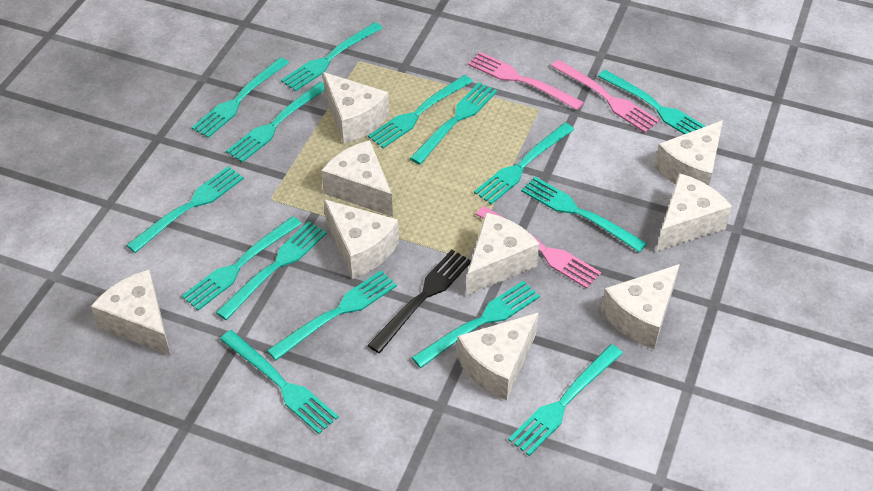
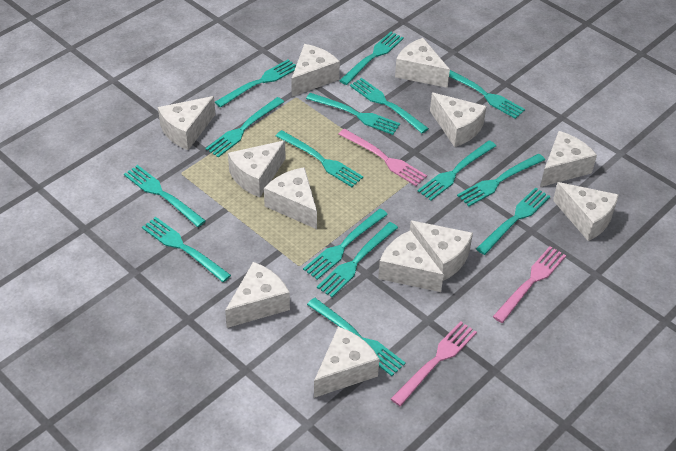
black fork: [367,250,471,353] = 1 -> none = 0
white cheese: [91,270,171,356] [321,140,393,217] [323,72,389,144] [324,199,399,279] [457,313,538,401] [467,213,539,296] [601,264,680,349] [654,120,723,186] [656,173,732,252] = 9 -> [158,96,216,150] [225,262,290,328] [228,140,286,197] [264,167,317,229] [291,44,340,97] [314,327,379,398] [378,230,444,292] [395,38,450,88] [410,221,473,281] [430,93,487,147] [540,131,597,187] [553,182,619,241] = 12

